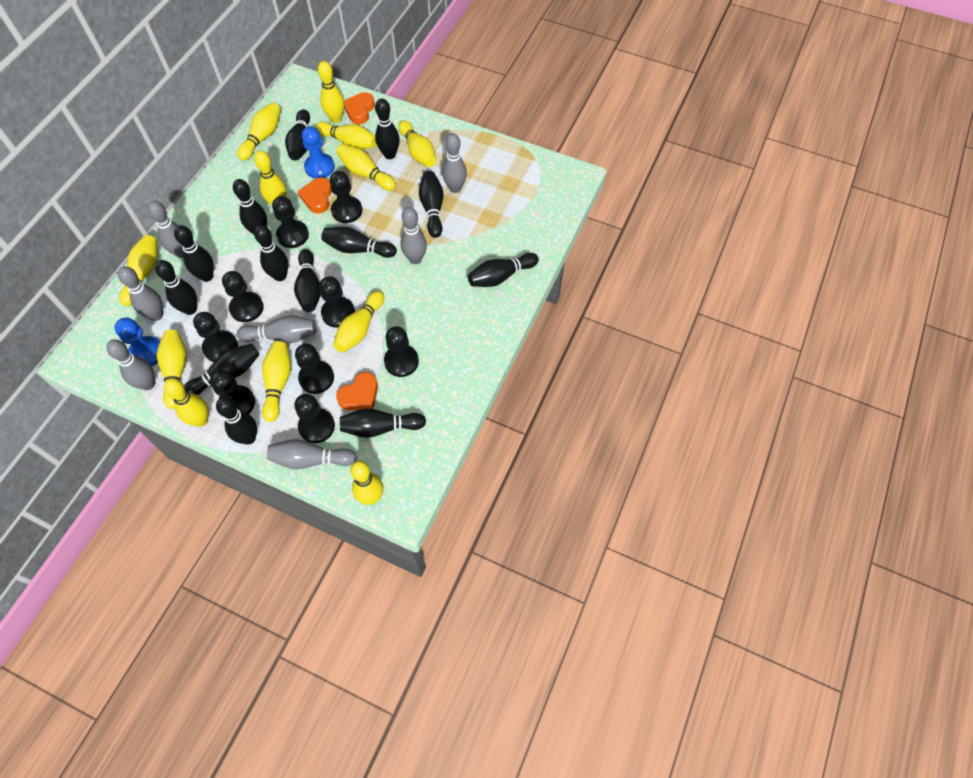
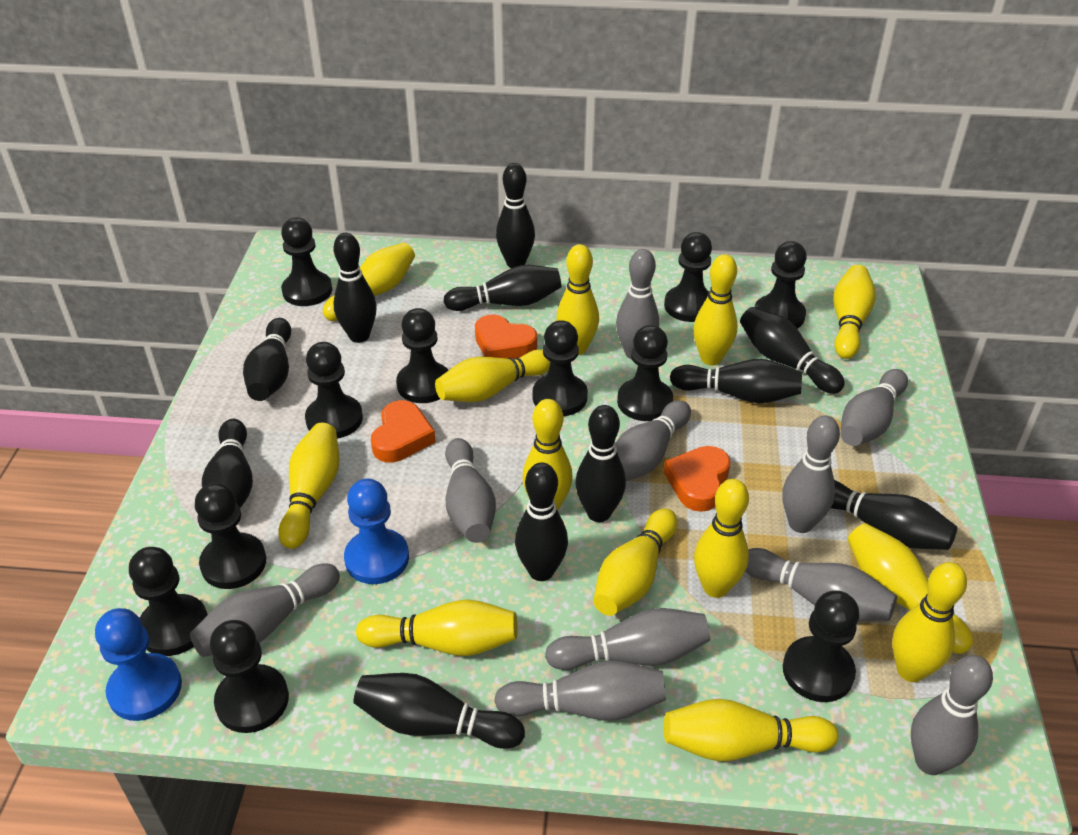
black bowling pin: [155,260,197,315] [174,225,214,282] [184,344,259,395] [216,397,257,445] [233,179,267,235] [254,225,288,281] [285,109,310,160] [294,249,321,312] [321,227,397,258] [340,409,426,438] [375,99,400,159] [419,171,443,238] [468,253,539,287] = 13 -> [202,419,253,508] [243,318,291,401] [333,233,377,343] [353,673,525,749] [444,265,562,311] [496,163,535,268] [515,463,568,581] [575,405,626,522] [670,359,802,403] [740,307,845,394] [831,480,957,550] = 11
black pawn: [193,312,238,362] [210,370,255,414] [222,271,264,322] [272,196,309,248] [294,394,335,443] [295,344,334,394] [319,276,355,328] [330,171,362,223] [384,326,419,377] = 9 -> [129,547,208,656] [195,483,266,589] [210,620,289,733] [281,218,332,306] [305,342,363,439] [396,308,449,403] [532,320,588,416] [617,325,673,421] [664,232,712,322] [755,241,807,329] [783,591,859,702] = 11
grey bowling pin: [106,339,155,390] [118,266,163,321] [147,201,184,258] [237,315,317,343] [267,439,357,469] [401,207,427,264] [442,133,467,193] = 7 -> [190,563,340,657] [445,438,496,543] [494,660,666,721] [545,608,710,670] [615,400,691,481] [616,249,659,359] [745,548,897,621] [782,416,840,533] [840,369,908,446] [911,655,993,775] = 10
yellow bowling pin: [119,235,157,306] [157,330,187,409] [164,378,209,427] [237,103,281,161] [254,151,287,206] [262,341,291,422] [315,122,377,149] [318,61,344,123] [333,291,384,353] [336,144,396,191] [350,461,383,505] [398,121,436,167] = 12 -> [278,423,339,549] [323,243,415,321] [356,599,518,656] [435,349,550,402] [522,399,572,511] [556,244,599,355] [593,509,678,616] [663,699,838,761] [693,254,738,365] [694,479,749,598] [833,265,876,359] [848,523,973,654] [892,562,967,682] = 13

